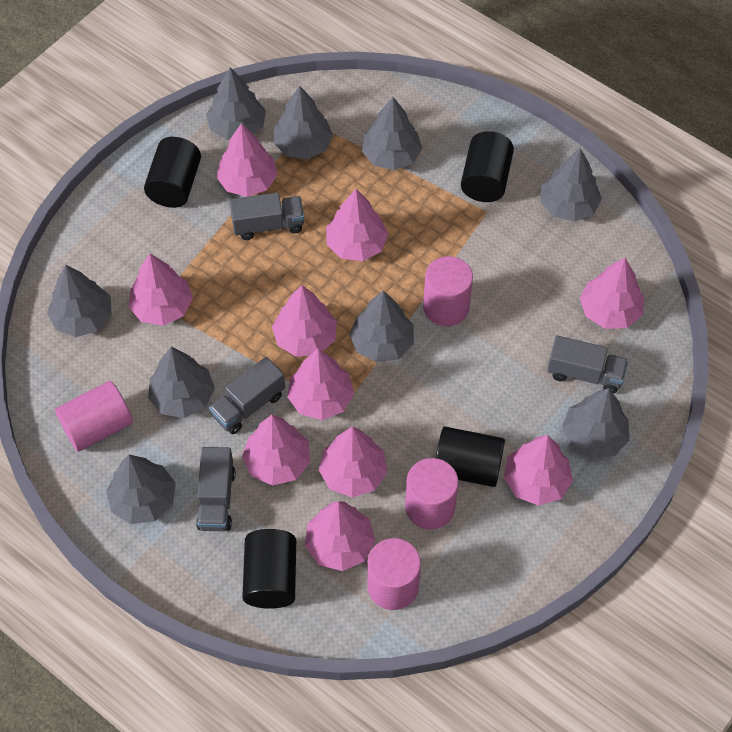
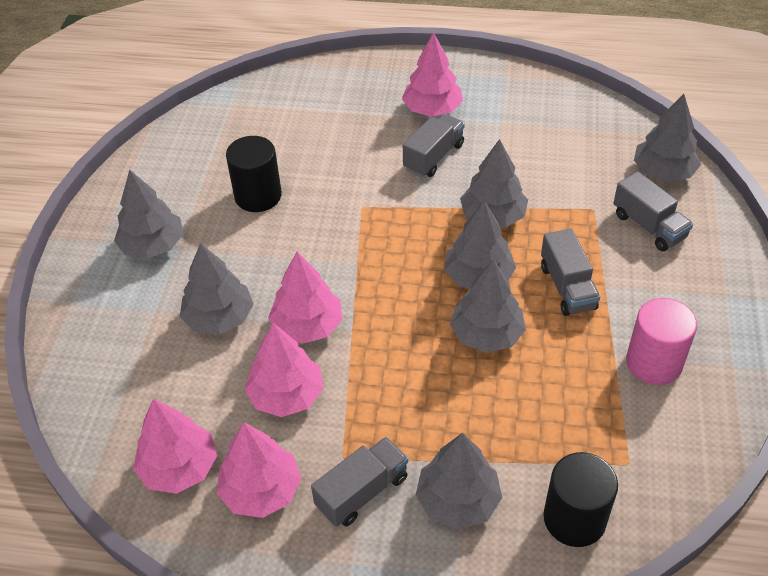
black cylinder: [144,137,201,208] [242,529,296,609] [436,427,505,487] [461,131,514,202] = 4 -> [226,136,282,212] [544,452,618,547] = 2
grey tree: [47,264,112,337] [106,455,176,524] [148,347,215,418] [206,67,266,140] [273,86,333,159] [349,291,414,362] [362,97,422,170] [540,148,602,222] [562,388,629,459] = 9 -> [114,170,184,259] [180,243,254,334] [416,433,502,530] [444,200,516,289] [450,259,526,353] [460,139,528,227] [634,94,701,182] = 7
pink cylinder: [55,381,133,452] [368,538,421,610] [405,458,459,529] [423,256,473,326] = 4 -> [626,298,697,385] = 1
pink tree: [129,253,193,326] [216,123,278,197] [242,415,310,486] [272,285,337,357] [287,349,354,420] [305,501,376,571] [319,427,387,497] [326,189,388,261] [504,435,573,506] [580,258,644,329] = 10 -> [133,398,217,494] [217,422,302,518] [244,323,323,417] [268,252,343,344] [402,32,463,117] = 5

